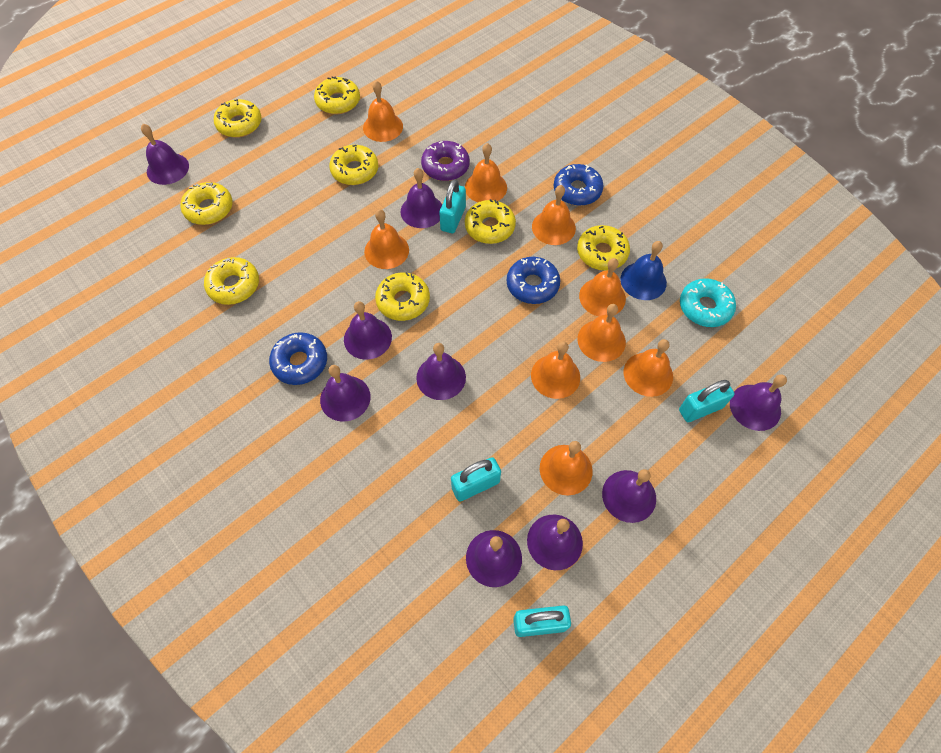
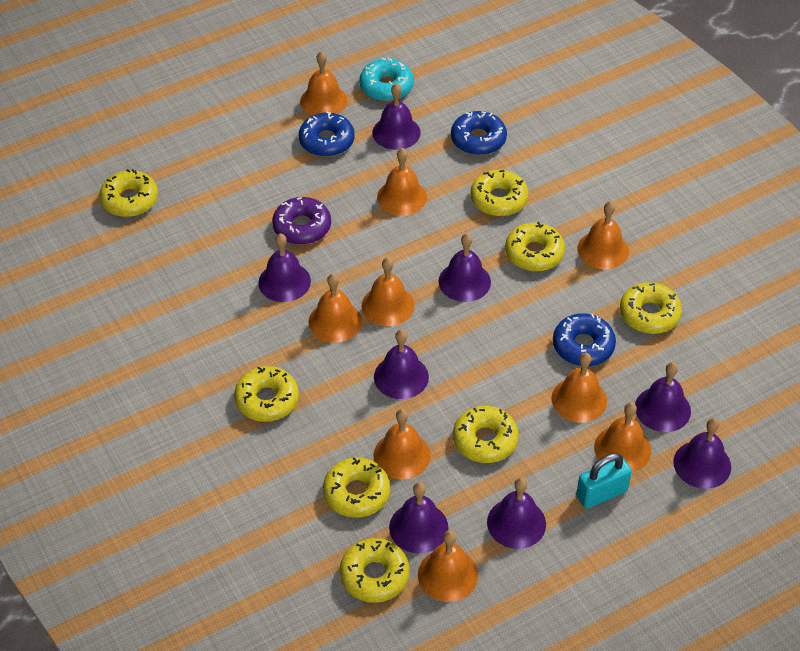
blue bell: [620,241,667,300] = 1 -> none = 0
purple bell: [141,124,189,185] [320,365,371,422] [344,301,392,360] [401,168,442,228] [416,343,466,400] [466,530,522,587] [527,515,583,570] [602,469,656,523] [730,374,787,431] = 9 -> [258,233,311,302] [372,83,421,150] [374,329,429,399] [389,482,449,553] [439,233,491,302] [487,478,546,549] [635,362,691,432] [673,418,731,489] = 8
turquoise padlock: [439,179,466,233] [451,457,501,501] [513,605,571,637] [679,380,735,422] = 4 -> [576,453,632,509] = 1

